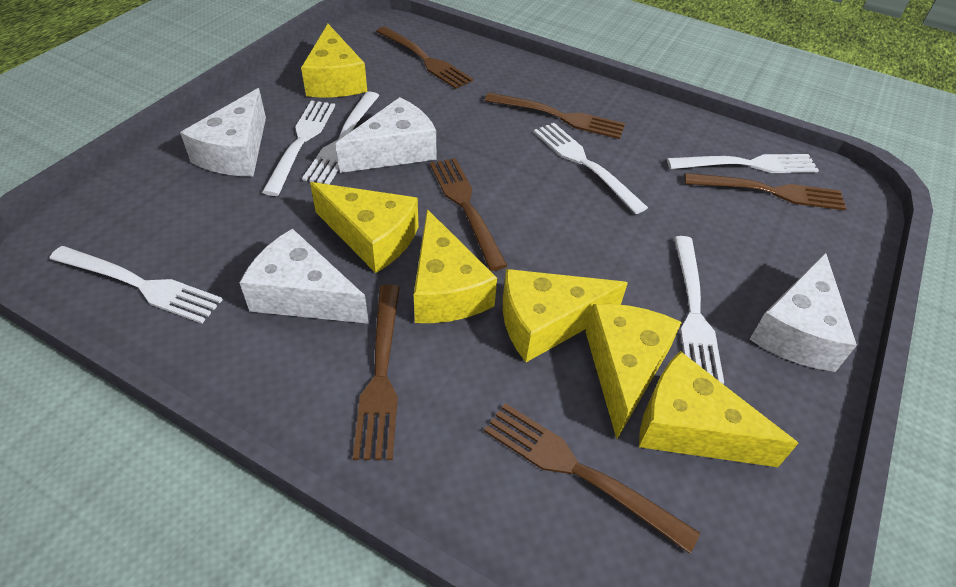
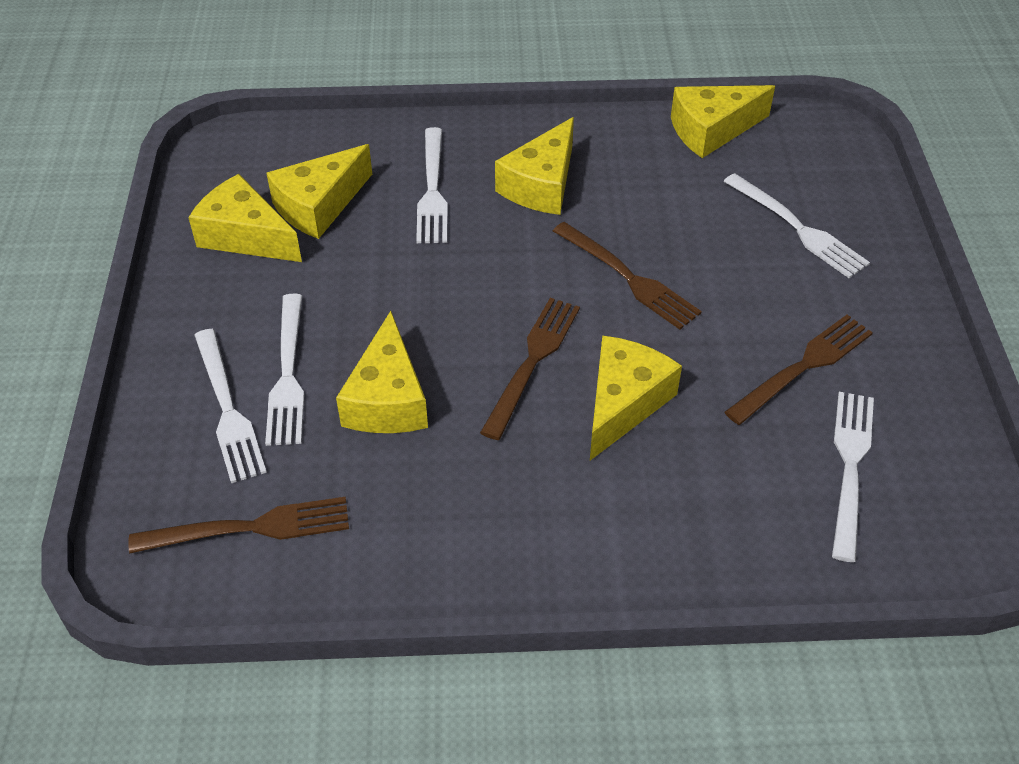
brown fork: [353,284,400,460] [376,26,473,89] [430,158,508,271] [484,403,700,554] [485,92,625,139] [685,173,847,210] = 6 -> [128,497,349,554] [480,298,580,440] [553,222,702,330] [725,315,873,425] = 4
white cheese: [180,88,266,176] [239,229,369,324] [336,97,436,173] [749,252,857,372] = 4 -> none = 0
white fork: [49,246,223,324] [262,100,335,196] [302,92,380,184] [534,123,648,214] [667,154,819,173] [674,236,724,384] = 6 -> [194,329,267,483] [265,294,304,446] [416,127,448,243] [723,173,870,278] [832,392,874,562] = 5

